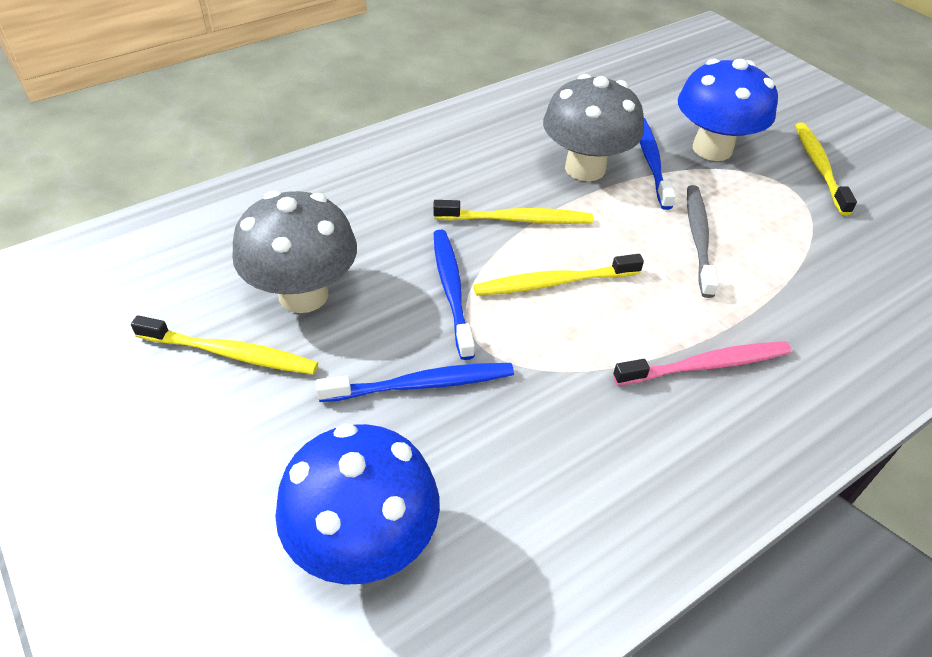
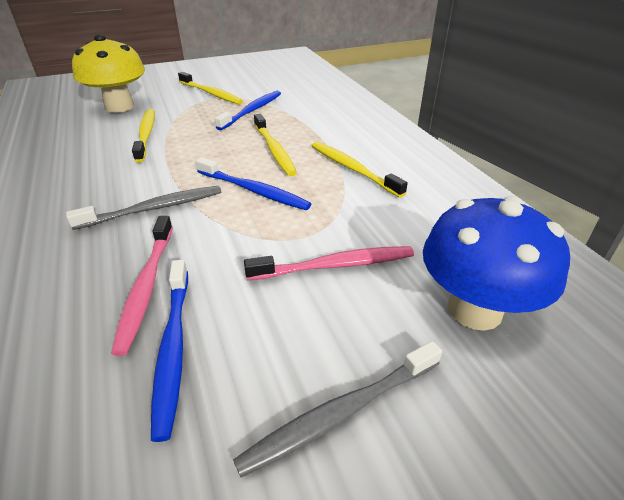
blue mushroom: [275,423,440,585] [678,58,778,161] = 2 -> [423,196,570,331] = 1
grey mushroom: [232,191,357,313] [543,74,644,181] = 2 -> none = 0
grey toothbrush: [687,185,719,298] = 1 -> [66,186,221,230] [233,341,442,477] = 2
pink toothbrush: [613,341,791,386] = 1 -> [111,216,173,356] [244,246,414,280] = 2
yellow mushroom: none = 0 -> [72,34,145,113] = 1

